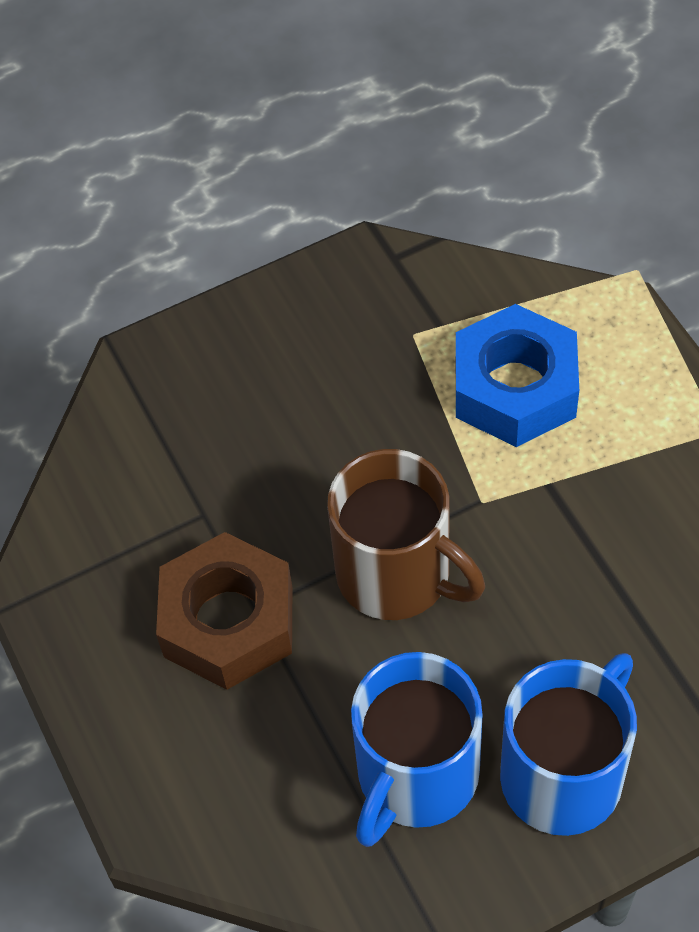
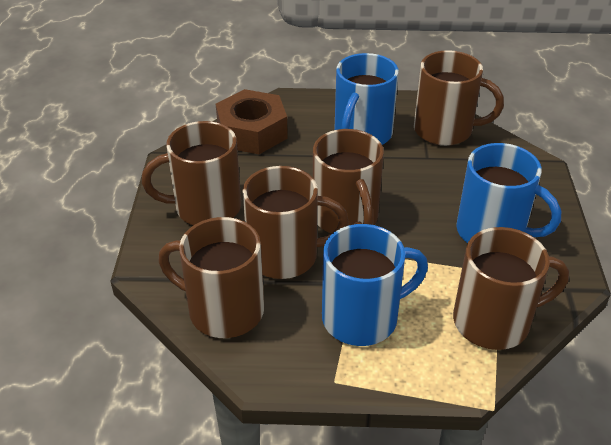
blue mug: [351,652,482,847] [500,653,637,836] = 2 -> [322,224,428,346] [334,53,399,145] [456,143,561,243] = 3
blue nut: [456,304,579,447] = 1 -> none = 0
brown mug: [327,449,485,620] = 1 -> [142,121,241,225] [158,217,264,338] [242,166,349,279] [313,129,384,233] [414,50,504,146] [453,227,569,350] = 6

